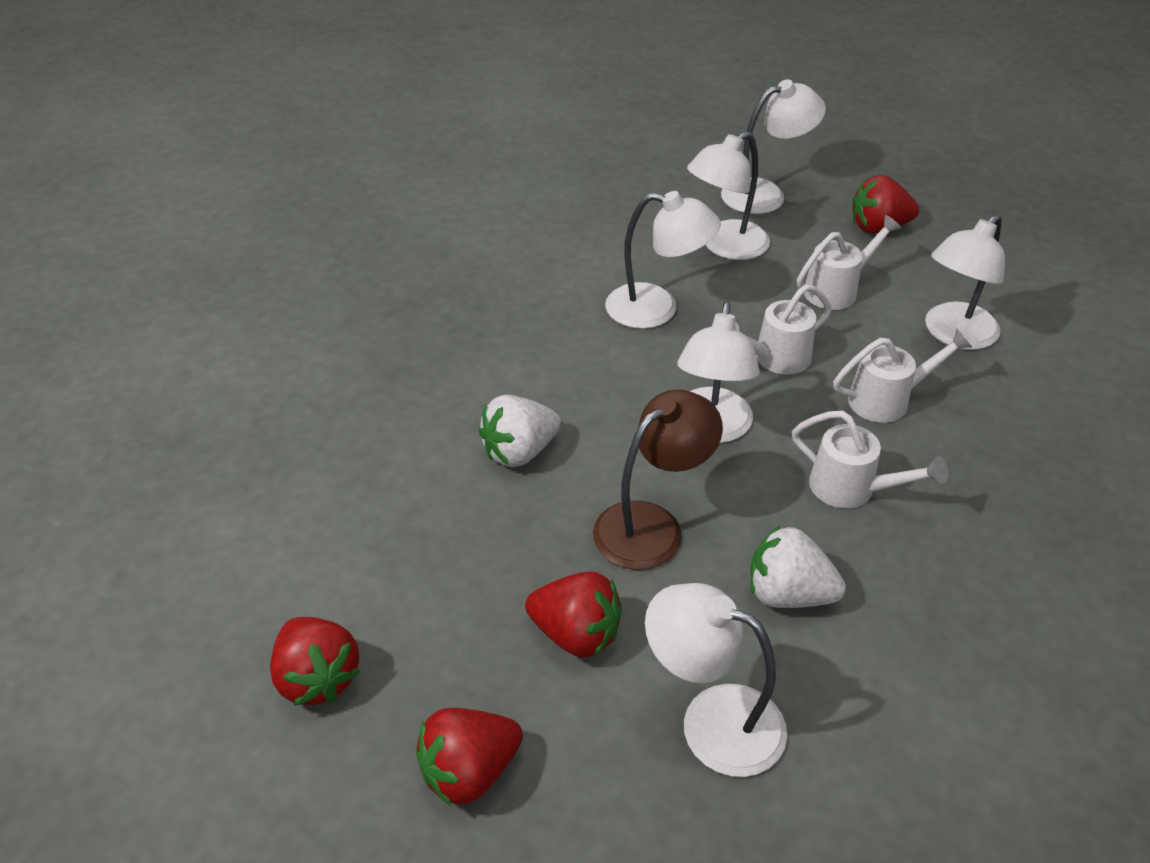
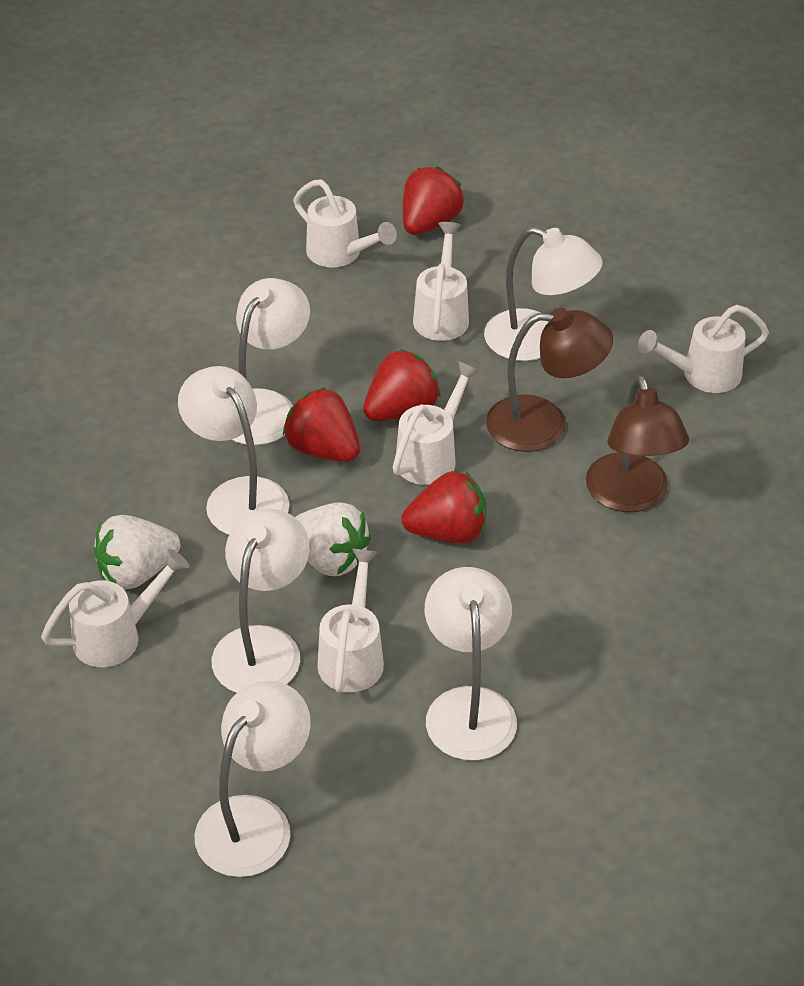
brown lamp: [593,390,723,570] = 1 -> [486,308,613,452] [586,375,689,512] = 2
white watering can: [735,284,832,375] [792,411,948,508] [797,215,902,310] [833,329,972,423] = 4 -> [41,549,189,667] [293,179,397,268] [317,548,384,693] [393,361,480,485] [413,222,469,341] [638,305,769,393] = 6

